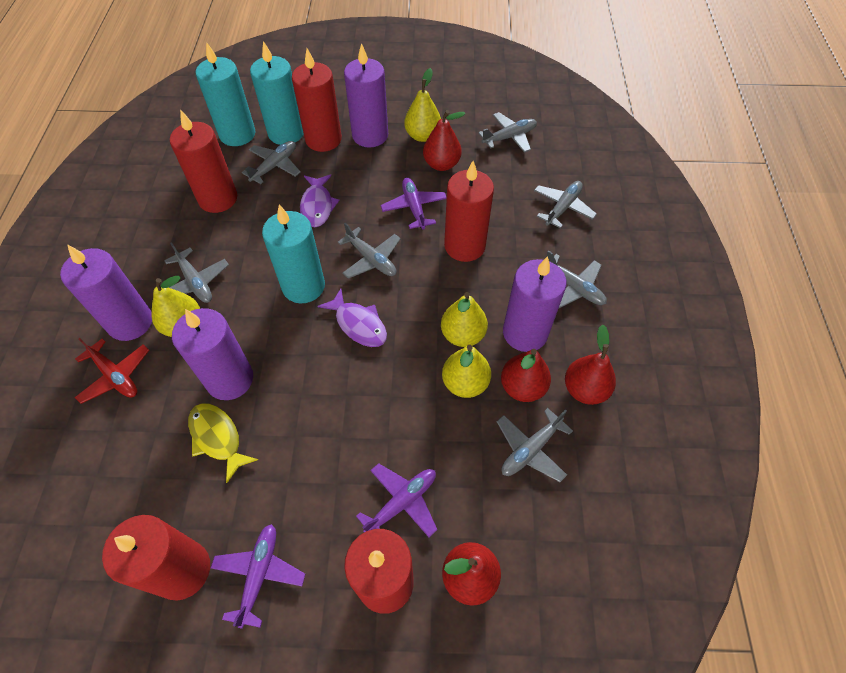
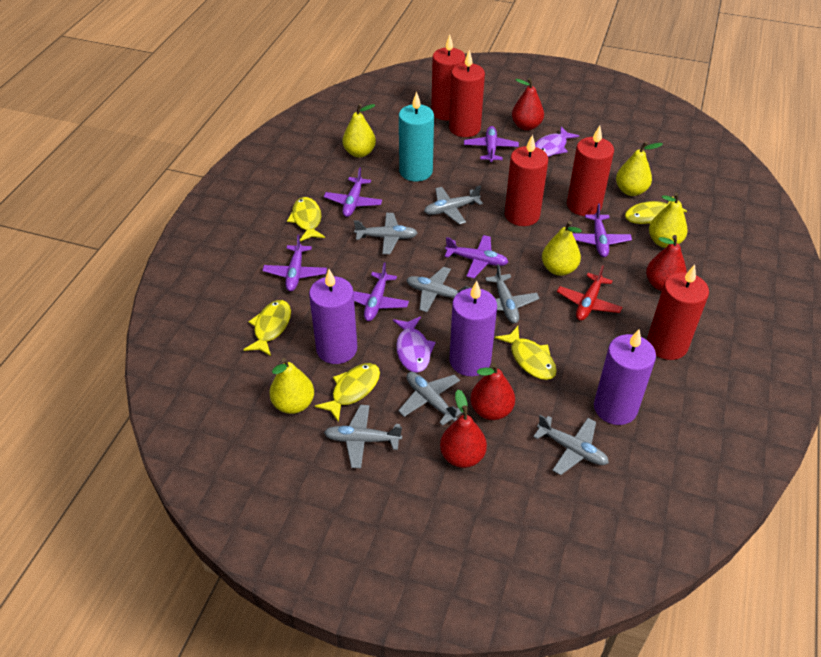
purple candle: [60,244,152,341] [172,308,253,400] [344,43,388,148] [503,256,567,352] = 4 -> [309,269,357,364] [450,281,497,376] [594,329,656,425] = 3
purple plane: [211,524,305,629] [356,463,437,537] [381,178,447,230] = 3 -> [262,234,327,291] [324,167,382,217] [354,263,409,321] [444,235,508,278] [464,126,519,162] [572,204,632,257] = 6
turquoise candle: [196,42,256,146] [250,41,304,145] [262,205,325,303] = 3 -> [399,92,434,181] = 1
yellow fish: [188,403,258,483] = 1 -> [243,300,291,356] [287,197,325,242] [315,363,380,422] [495,326,557,380] [625,197,687,224] = 5
yellow pear: [151,276,200,337] [404,68,441,142] [441,292,488,347] [442,345,491,398] = 4 -> [269,358,314,414] [342,104,376,158] [542,221,582,276] [616,142,663,196] [649,193,688,248] = 5

